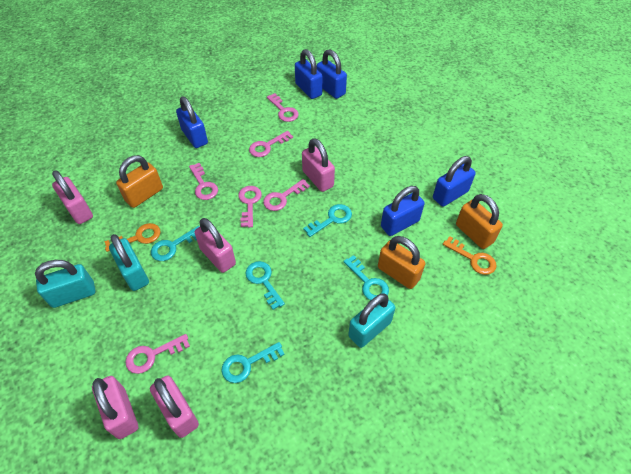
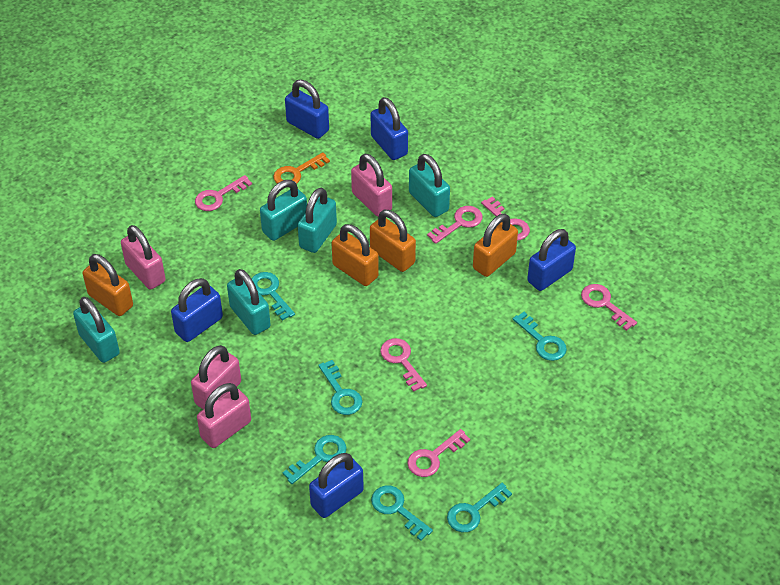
orange key: [104,223,161,252] [443,236,497,275] = 2 -> [273,152,330,184] = 1
orange padlock: [116,155,163,208] [378,236,425,289] [456,194,503,249] = 3 -> [83,254,133,316] [332,224,379,286] [370,210,416,272] [473,214,518,277] = 4
pink padlock: [52,170,93,224] [92,376,138,439] [150,376,199,438] [195,218,236,273] [302,138,335,192] = 5 -> [121,225,166,290] [191,345,241,409] [197,383,251,448] [351,154,392,217] = 4
turquoise key: [151,226,199,261] [222,342,285,383] [245,261,285,310] [303,204,352,237] [343,255,389,300] = 5 -> [252,272,295,321] [283,435,347,484] [318,360,363,415] [371,485,433,541] [447,483,512,532] [513,312,567,361] = 6
turquoise padlock: [35,260,95,308] [109,234,149,291] [348,293,395,348] = 3 -> [73,297,120,363] [227,269,271,335] [260,180,307,241] [298,188,337,253] [409,154,450,217] = 5

